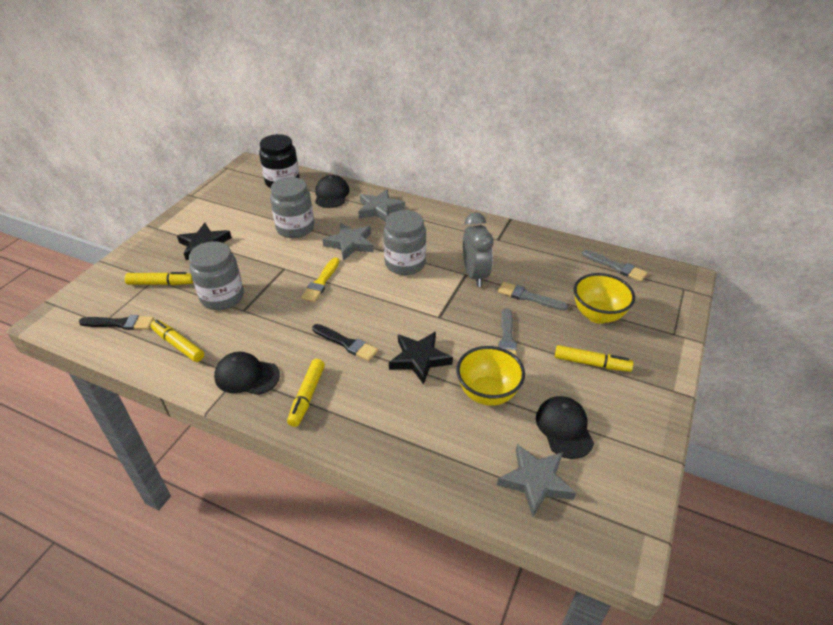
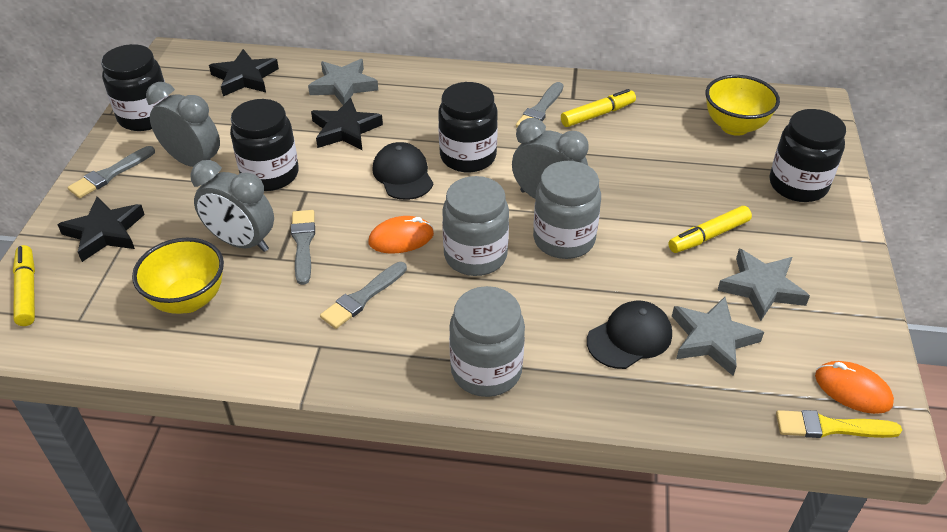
black brush: [79,315,154,330] [312,324,378,361] = 2 -> none = 0
black cap: [214,352,280,395] [315,175,350,208] [536,396,594,459] = 3 -> [372,142,433,200] [587,301,672,369] = 2
black jar: [259,134,300,188] = 1 -> [101,44,169,131] [230,99,299,191] [438,82,498,172] [770,109,846,202] = 4
black star: [177,223,232,260] [389,332,453,385] = 2 -> [57,197,145,262] [209,49,279,96] [311,98,383,150] = 3
grey brush: [498,282,568,311] [499,308,517,356] [582,250,647,282] = 3 -> [68,146,155,198] [291,210,315,285] [320,262,407,329] [516,82,563,127] = 4
grey clock: [463,212,493,287] = 1 -> [146,82,220,167] [190,160,274,252] [512,118,589,199] = 3
orange mouse: none = 0 -> [368,216,434,253] [815,361,894,414] = 2
yellow marker: [125,272,193,285] [151,320,204,362] [287,359,325,427] [555,345,633,372] = 4 -> [13,245,35,326] [561,89,636,127] [668,206,752,253] = 3

